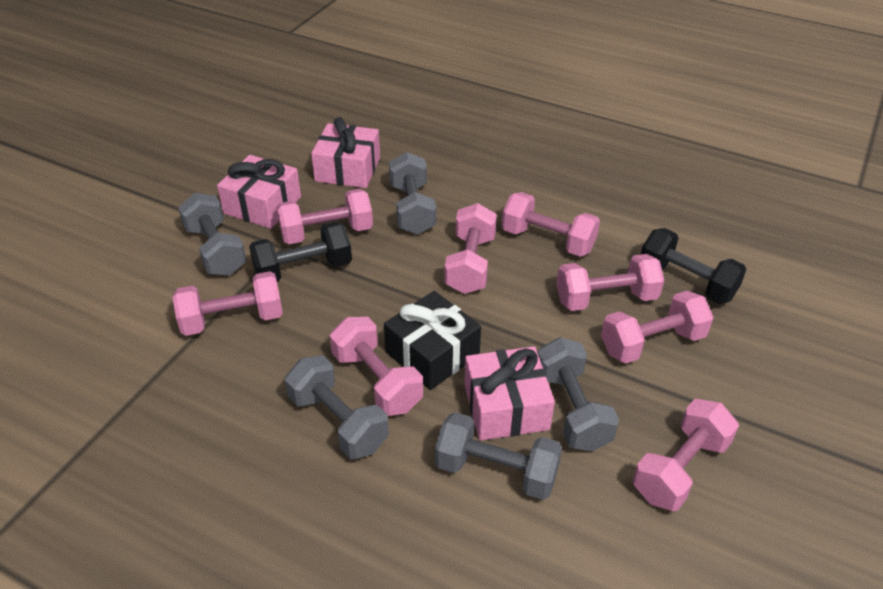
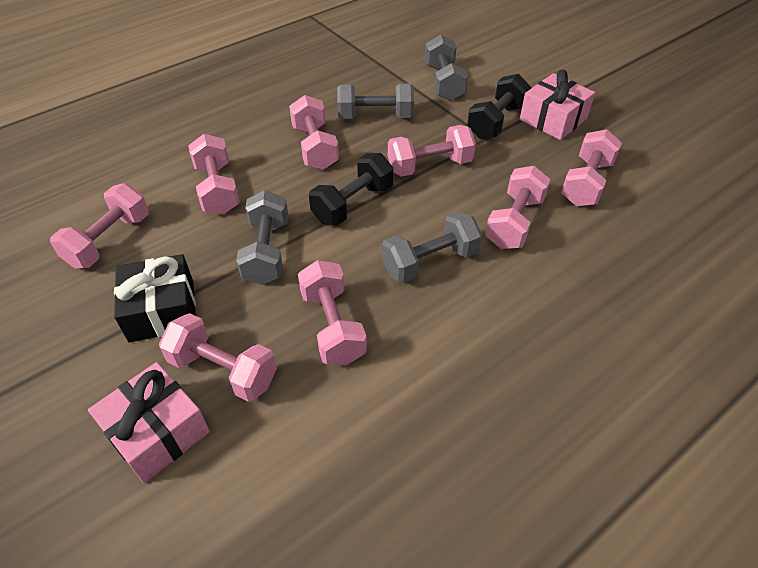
grey dumbbell: [178,193,247,276] [285,355,389,459] [389,152,436,235] [435,412,562,500] [538,337,619,451] = 5 -> [236,190,288,285] [337,83,414,119] [382,212,482,283] [425,35,468,101] = 4
pink gift: [217,155,301,229] [311,117,380,188] [464,346,555,441] = 3 -> [88,362,210,483] [520,70,595,140] = 2

